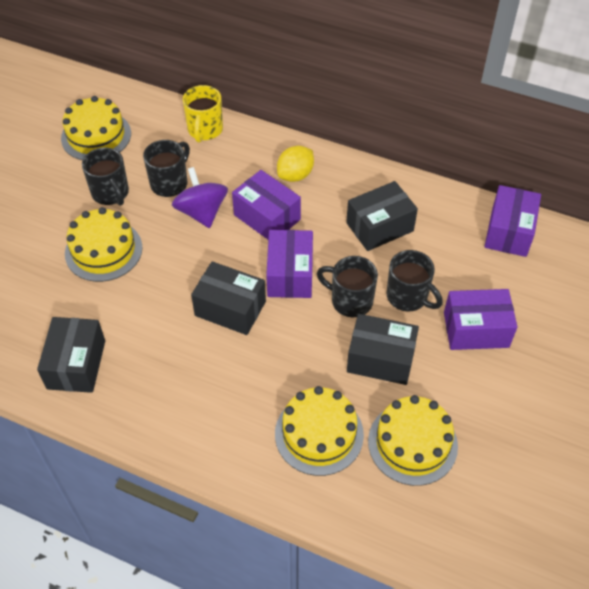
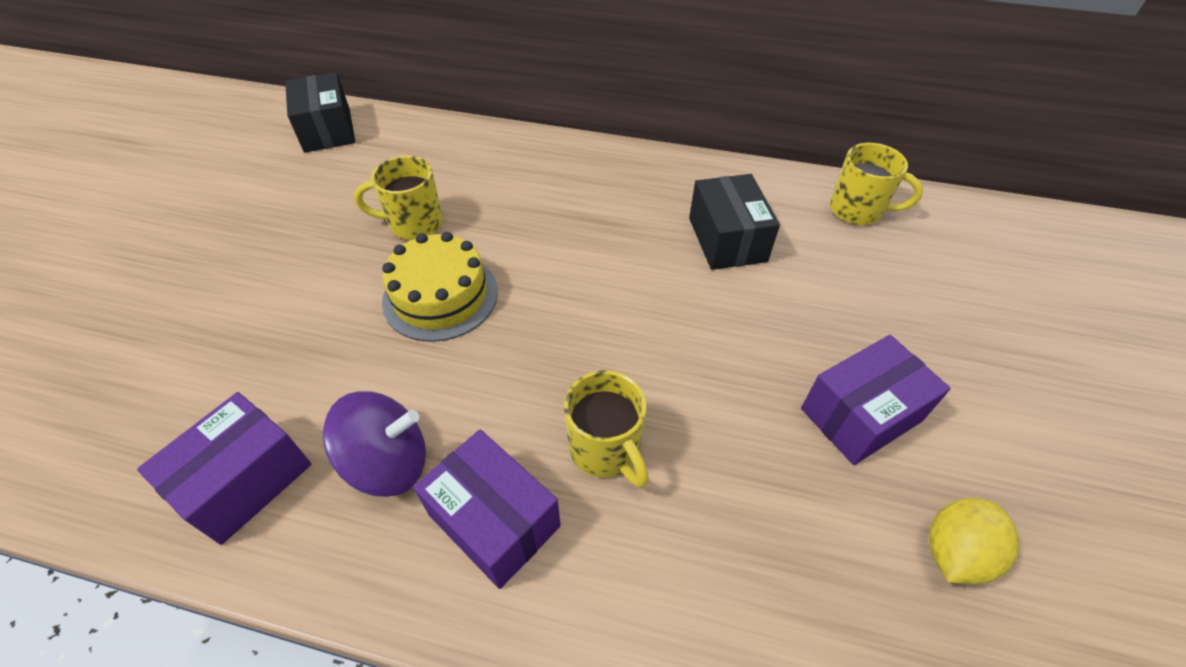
black box: [37,317,105,393] [191,261,266,335] [346,181,418,251] [347,314,419,385] = 4 -> [285,72,355,153] [689,174,780,270] = 2
black mug: [82,147,129,206] [143,140,190,197] [317,256,378,317] [387,250,443,311] = 4 -> none = 0
purple box: [232,170,301,240] [266,230,313,298] [444,289,517,350] [484,185,541,257] = 4 -> [137,392,311,545] [413,429,561,589] [801,335,951,465] = 3
yellow cake: [61,96,131,160] [65,207,143,282] [275,386,364,476] [368,395,458,486] = 4 -> [382,232,498,342] = 1
yellow mug: [183,85,223,143] = 1 -> [354,156,443,240] [564,370,649,488] [830,143,923,225] = 3

